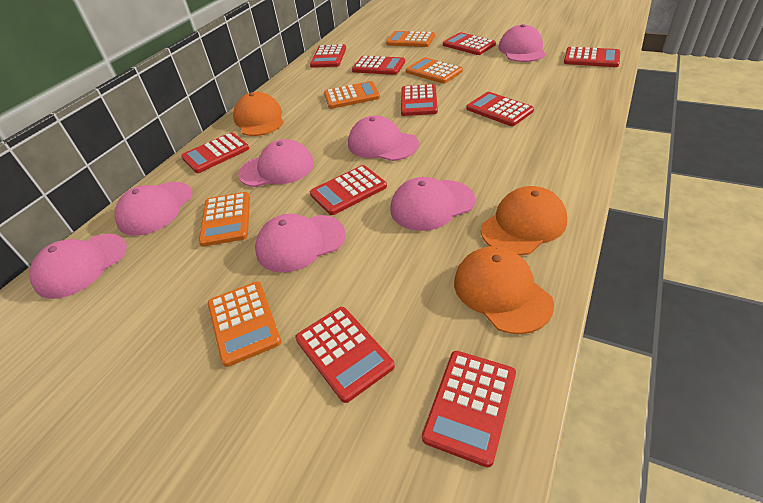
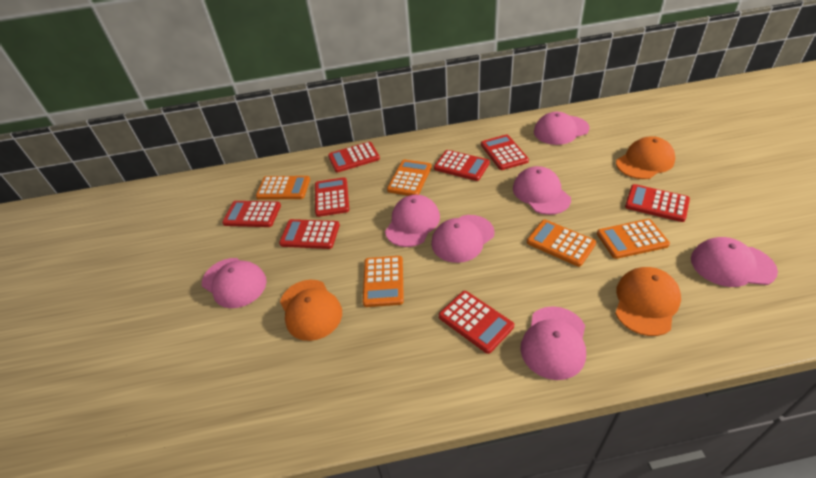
red calculator: [181,132,249,173] [295,307,395,403] [310,44,346,68] [310,165,387,215] [352,56,405,75] [401,84,438,116] [422,351,516,467] [443,32,496,55] [466,92,534,126] [564,47,620,67] = 10 -> [222,201,281,227] [279,219,340,249] [315,177,349,217] [328,142,380,173] [434,150,490,181] [439,291,514,354] [481,134,529,170] [625,184,690,222] = 8

